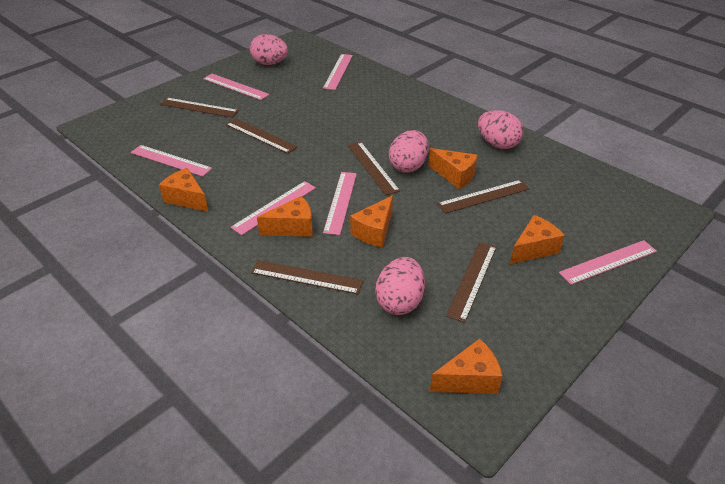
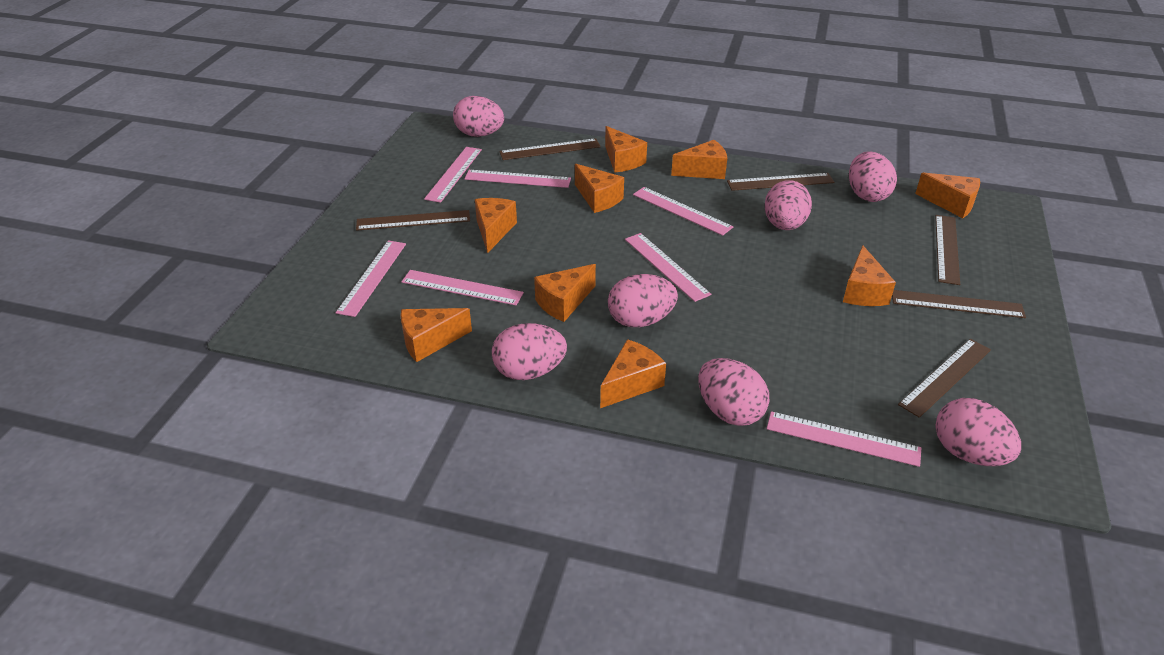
orange cheese: [159,168,209,212] [257,196,313,237] [350,196,393,247] [428,148,478,189] [430,338,502,394] [510,215,565,264] = 6 -> [401,308,472,362] [475,198,517,253] [534,264,596,322] [575,164,624,213] [600,339,666,408] [605,126,647,172] [671,140,727,179] [843,246,896,306] [915,172,980,218] = 9
pink egg: [250,34,288,65] [375,257,425,315] [389,130,429,173] [478,110,523,149] = 4 -> [453,96,504,137] [492,323,567,380] [608,274,678,327] [698,358,769,426] [764,180,812,230] [849,151,897,202] [936,398,1021,466] = 7
pink ruler: [131,145,212,177] [203,74,269,100] [231,181,316,235] [323,54,353,90] [323,172,357,235] [559,240,657,285] = 6 -> [336,240,406,317] [401,270,524,305] [424,147,482,203] [465,170,571,188] [625,233,711,302] [633,187,733,236] [767,411,921,467] = 7

